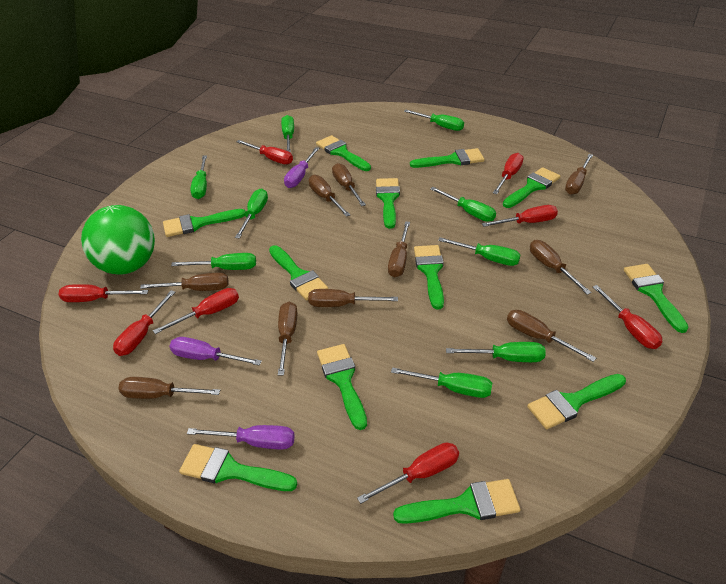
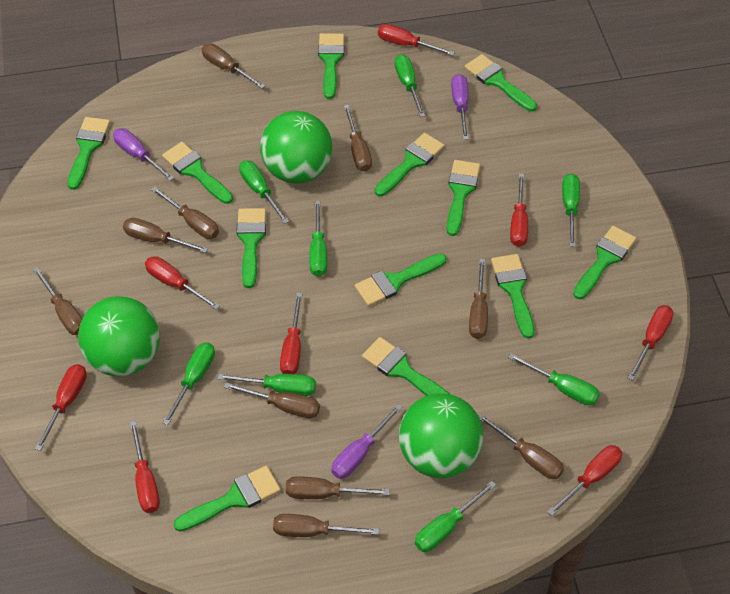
green ball: [81,205,155,275] = 1 -> [78,296,160,376] [260,111,333,184] [399,393,483,478] = 3
green screwdriver: [171,253,256,270] [190,155,207,199] [235,189,268,239] [281,115,294,153] [391,367,492,398] [404,110,464,131] [430,187,496,222] [438,237,520,266] [446,342,546,362] = 9 -> [163,343,215,425] [217,374,316,396] [239,161,289,224] [309,201,327,277] [395,54,425,117] [415,481,496,552] [508,353,600,405] [562,173,580,247] = 8

